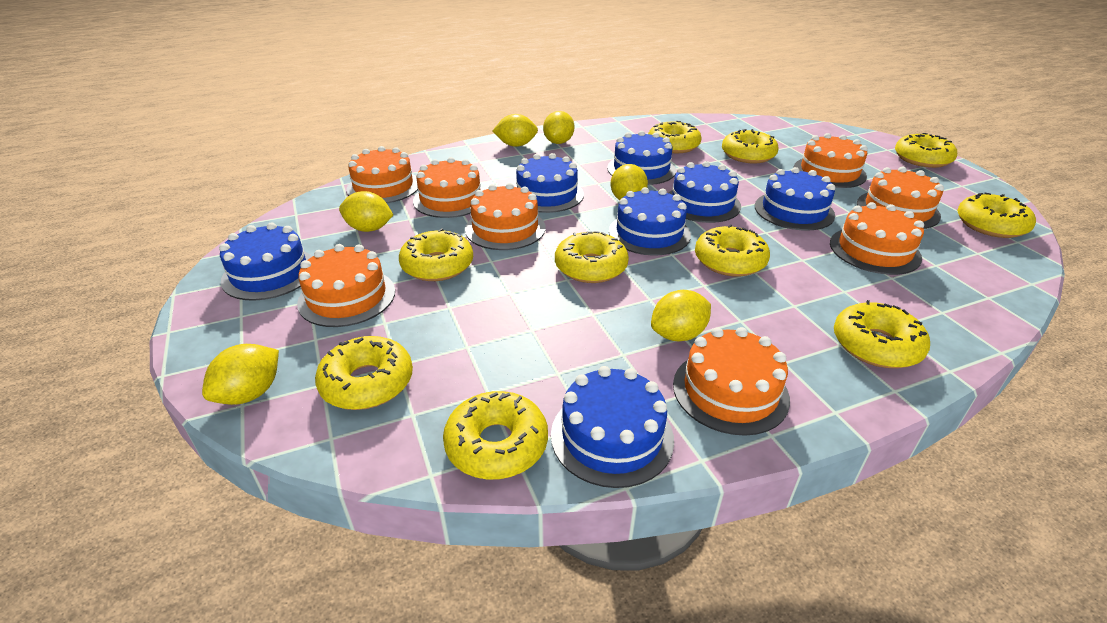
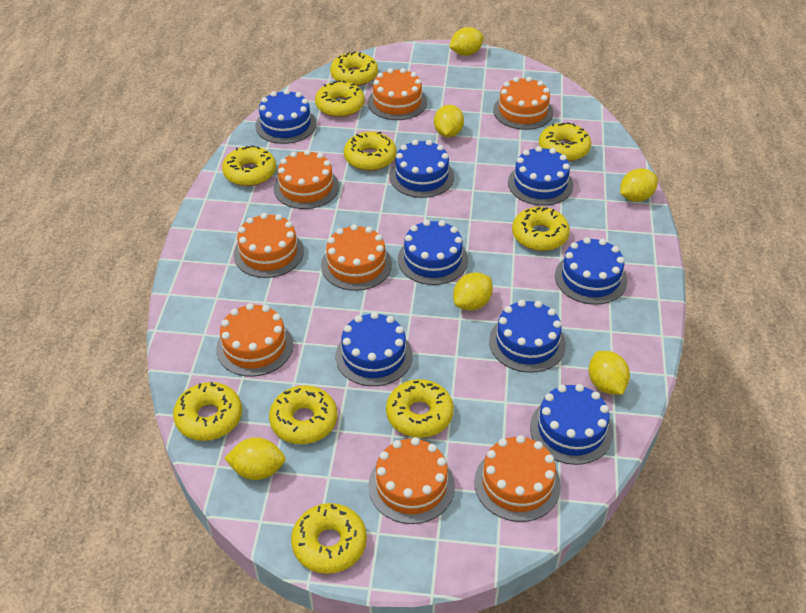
blue cake: [219,222,313,301] [515,153,584,213] [551,366,674,488] [607,131,676,185] [609,187,691,256] [669,161,741,223] [755,167,835,231] = 7 -> [255,89,317,144] [335,312,413,386] [390,140,454,198] [398,220,468,285] [489,300,566,373] [508,146,573,206] [530,384,613,465] [555,237,627,305] = 8

